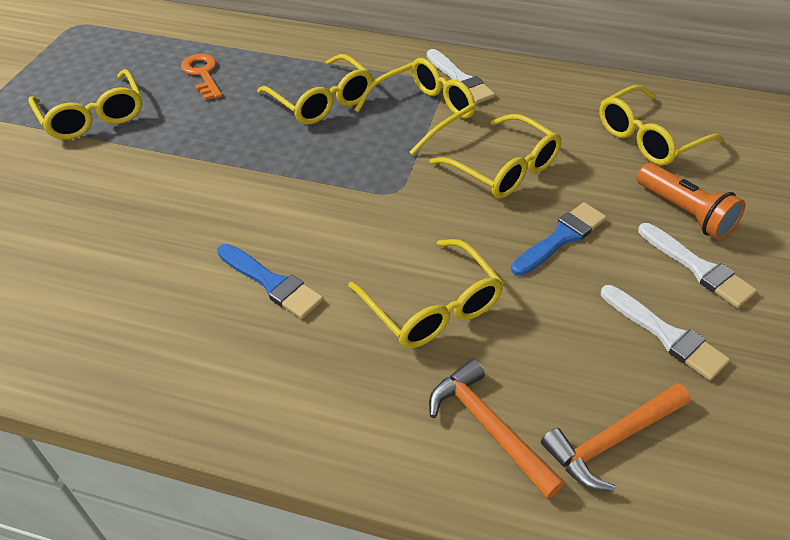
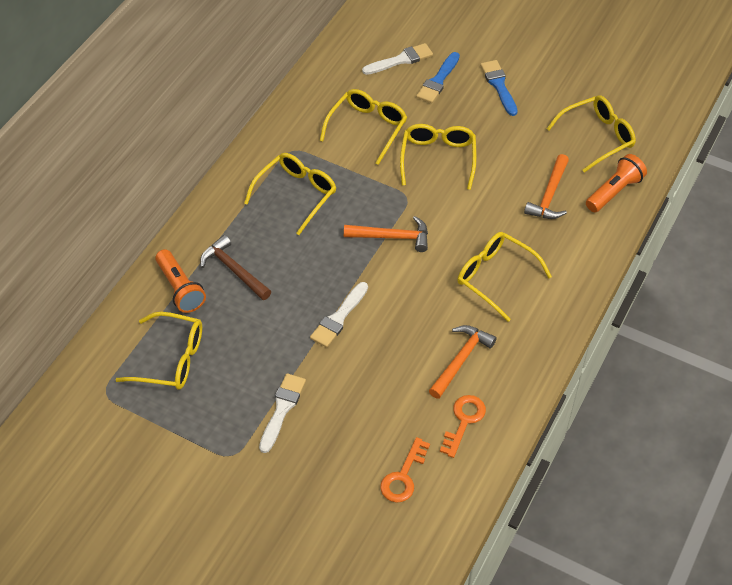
brown hammer: none = 0 -> [200,235,271,300] = 1
orange flashlight: [636,163,746,240] = 1 -> [155,249,206,313] [586,154,647,212] = 2
orange hammer: [429,359,565,499] [541,383,691,492] = 2 -> [344,216,428,252] [429,325,497,399] [524,154,569,219] = 3
orange key: [181,54,222,100] = 1 -> [380,437,430,503] [440,395,486,458] = 2

